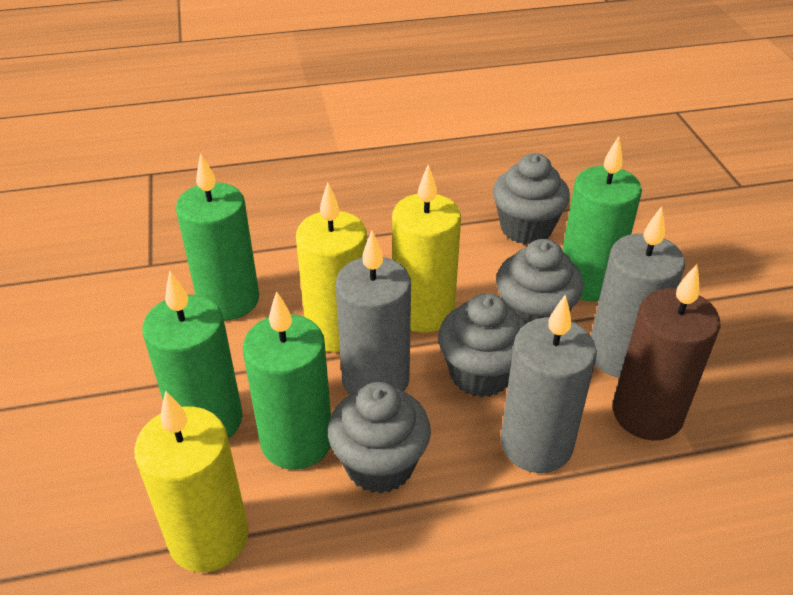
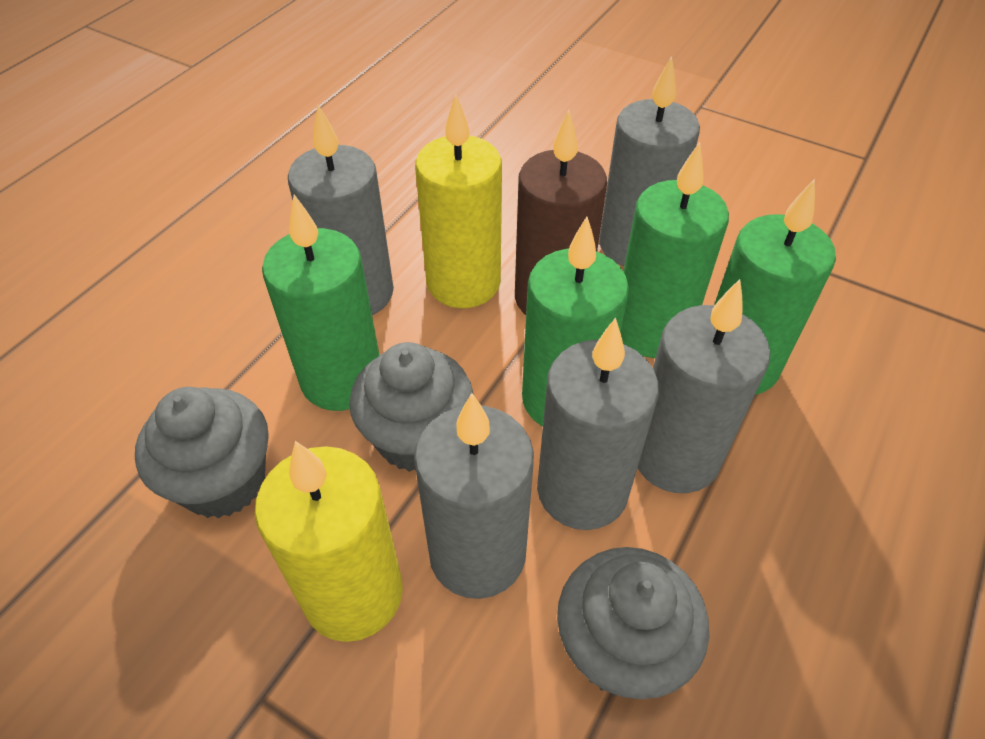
grey candle: [336,231,411,395] [500,295,597,473] [591,206,685,378] = 3 -> [288,105,394,315] [414,393,534,599] [537,318,659,530] [599,56,700,266] [637,279,770,493] = 5
grey cupcake: [328,382,431,493] [438,293,526,397] [493,153,570,244] [496,239,584,324] = 4 -> [135,387,269,518] [349,342,474,472] [557,547,709,699] = 3
yellow candle: [134,391,249,572] [296,183,367,352] [392,165,461,333] = 3 -> [255,441,403,642] [415,94,502,308] = 2

